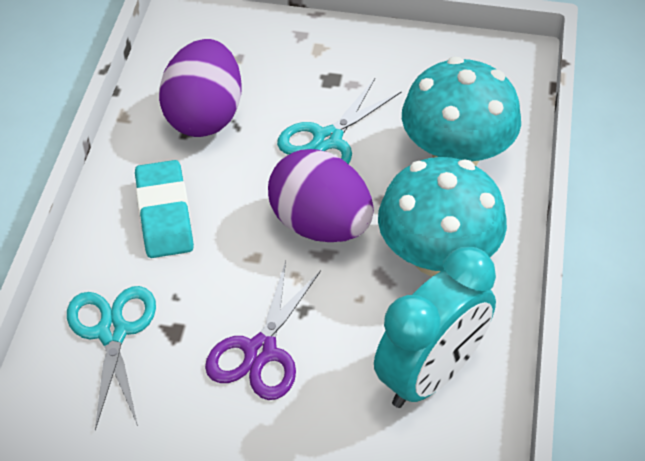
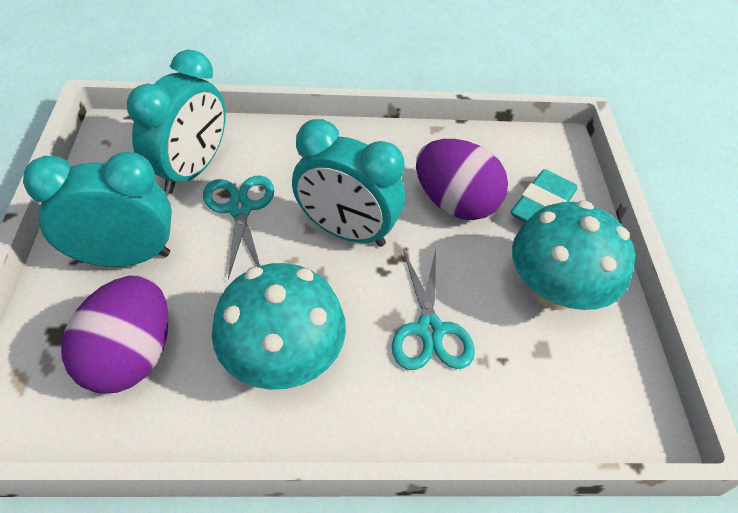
purple scissors: [205,261,321,400] = 1 -> none = 0
turquoise clock: [374,247,496,408] = 1 -> [23,152,172,267] [127,50,226,193] [292,119,405,247] = 3

